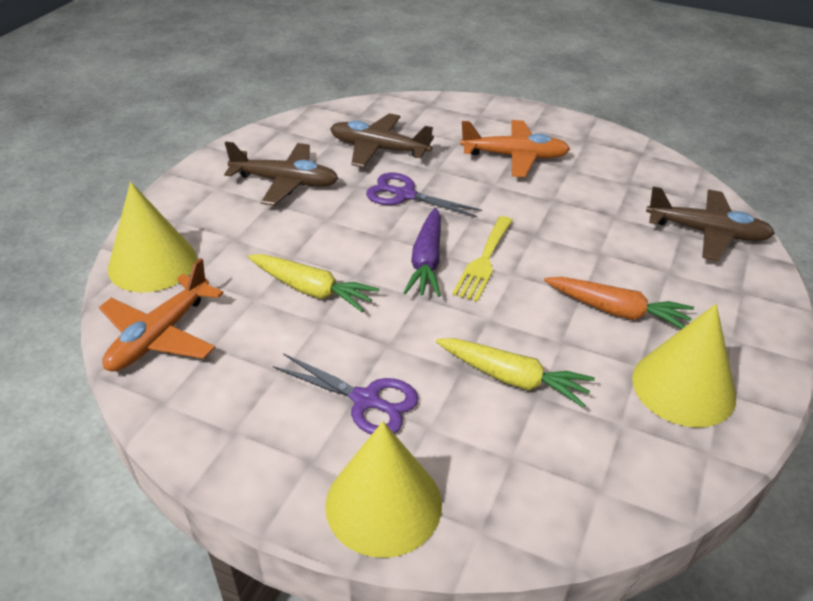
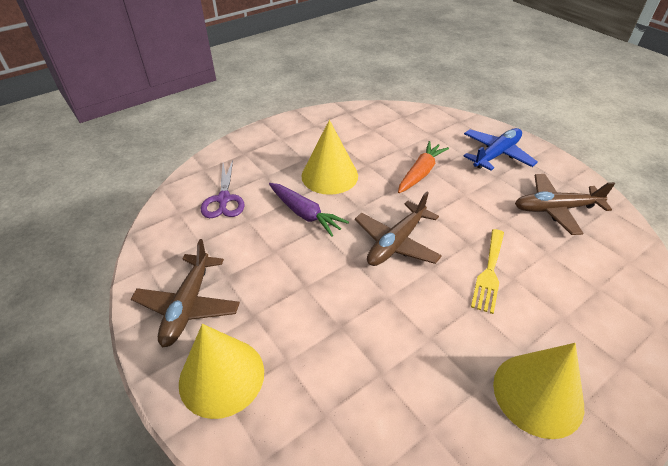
blue plane: none = 0 -> [463,128,538,171] = 1
orange plane: [99,258,223,372] [460,120,570,177] = 2 -> none = 0
purple scissors: [273,353,419,435] [366,173,482,217] = 2 -> [201,160,245,218] = 1
yellow carrot: [248,254,379,312] [436,338,595,408] = 2 -> none = 0

